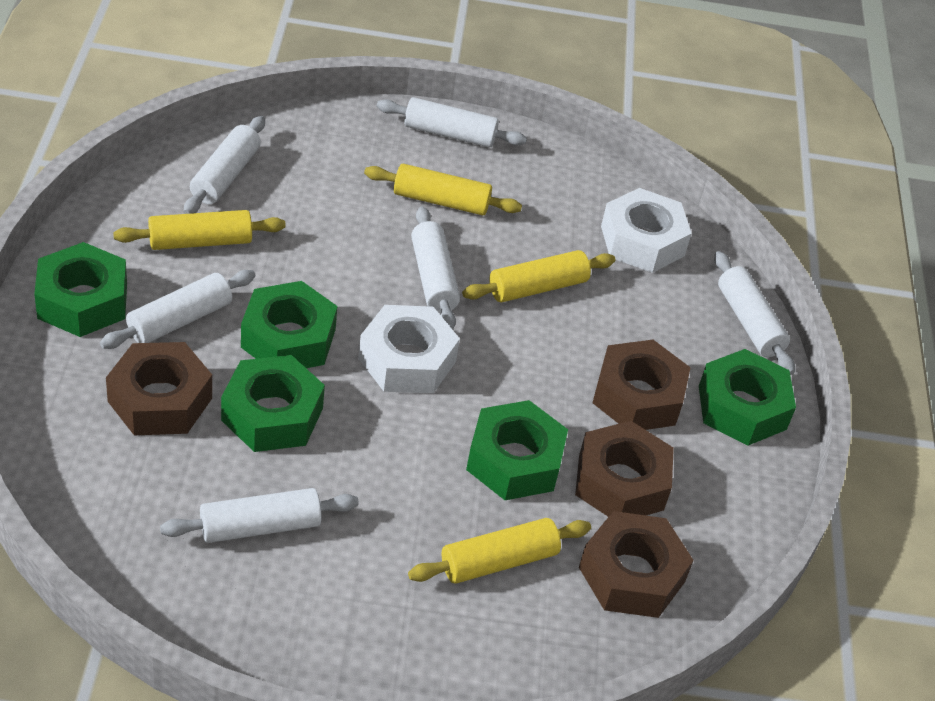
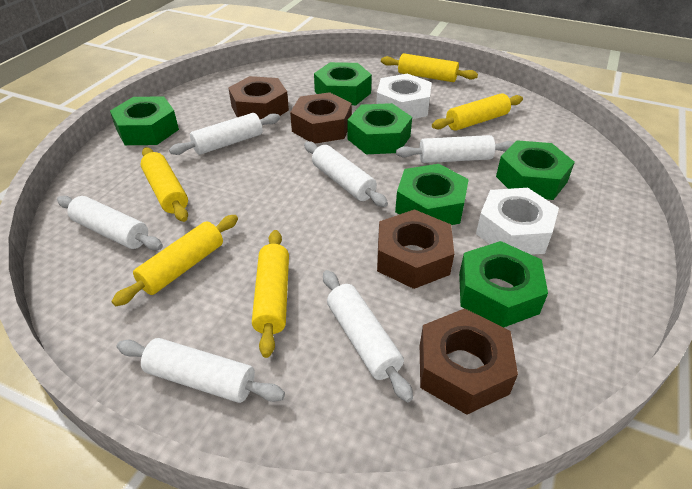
green nut: [34,242,127,337] [221,355,325,452] [241,281,337,368] [466,400,568,500] [699,349,796,446] = 5 -> [110,96,179,145] [314,62,372,105] [347,103,412,154] [395,164,469,225] [459,241,548,327] [496,140,575,200] = 6
yellow rolling pin: [113,210,286,250] [364,164,522,215] [408,518,591,584] [462,250,616,303] = 4 -> [112,215,238,306] [140,147,188,222] [252,230,289,358] [381,53,478,82] [432,93,523,131] = 5

